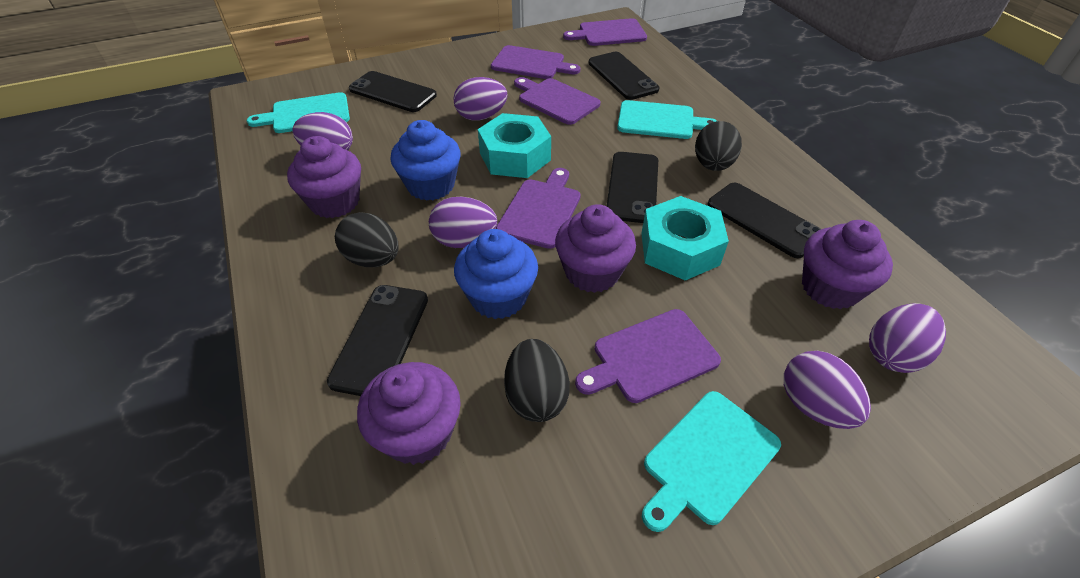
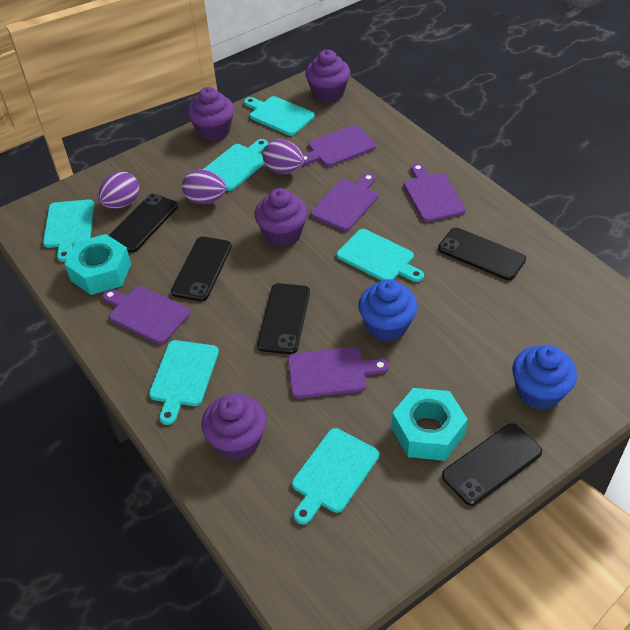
black egg: [335,212,398,267] [504,339,570,422] [695,121,742,171] = 3 -> none = 0
purple egg: [293,112,353,150] [429,197,497,248] [453,77,508,121] [784,351,871,429] [869,303,946,373] = 5 -> [97,172,139,209] [182,170,227,204] [263,139,304,174] = 3
turquoise cutting board: [247,92,350,133] [617,100,717,139] [642,391,781,532] = 3 -> [43,199,94,262] [149,340,219,425] [203,139,268,191] [244,96,315,136] [292,428,379,525] [337,229,424,282] = 6

